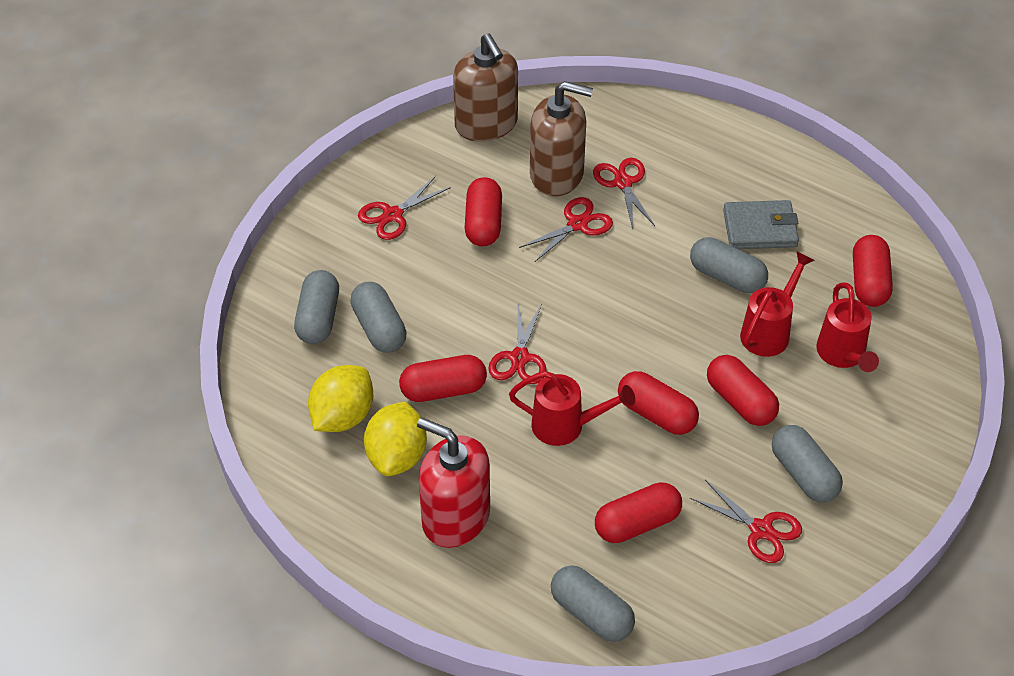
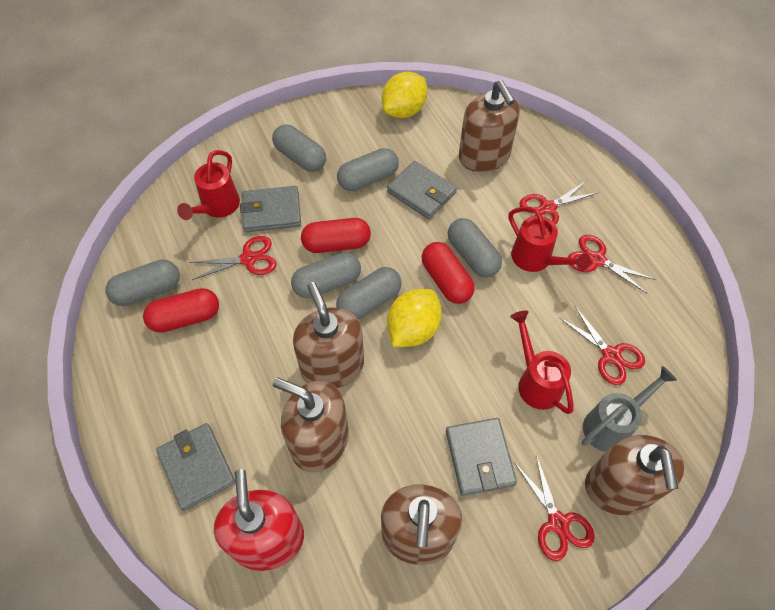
brown soap dispenser: [453,34,518,142] [530,81,593,196] = 2 -> [273,377,349,472] [293,282,364,388] [381,485,462,565] [459,80,520,172] [585,435,684,515] = 5
grey capsule: [294,270,339,344] [350,282,407,353] [551,565,635,642] [690,237,768,293] [772,425,843,503] = 5 -> [105,260,180,306] [272,124,326,172] [291,252,361,298] [336,267,402,320] [337,148,399,191] [448,218,502,277] = 6
grey wallet: [723,200,799,249] = 1 -> [156,423,235,511] [240,186,301,232] [387,161,457,219] [446,418,517,496] = 4
grey watering can: none = 0 -> [582,366,677,452] = 1
red capsule: [399,355,487,402] [465,177,502,246] [595,482,682,543] [618,371,699,435] [707,355,779,426] [853,235,893,307] = 6 -> [143,288,219,333] [301,218,371,253] [422,242,475,304] = 3

